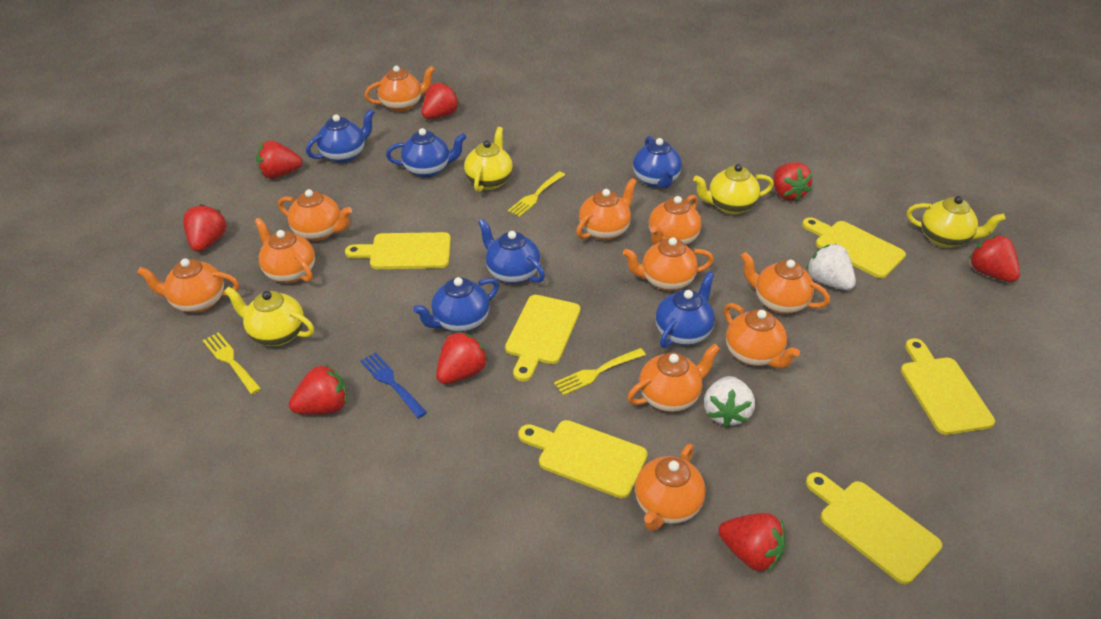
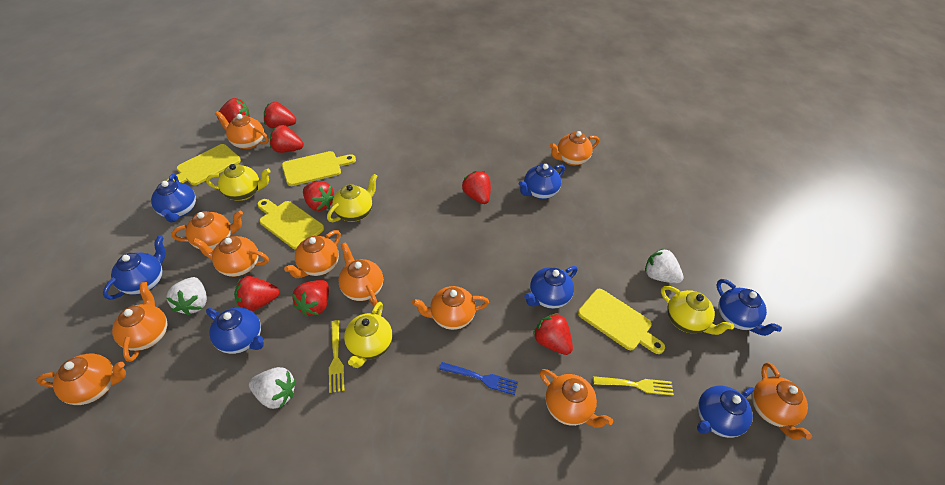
blue teapot: [306,109,374,163] [386,128,466,177] [413,277,499,332] [478,219,545,284] [633,136,682,188] [655,271,715,348] = 6 -> [103,236,166,300] [151,174,196,222] [206,307,264,354] [518,164,565,199] [524,266,578,309] [697,386,754,438] [716,279,782,336] = 7
white strawberry: [704,376,755,428] [806,244,856,290] = 2 -> [167,277,207,315] [249,367,296,409] [645,248,684,283] = 3
yellow cutting board: [345,232,451,269] [505,295,581,381] [518,420,648,498] [802,217,906,278] [806,472,942,584] [901,338,995,435] = 6 -> [166,144,241,185] [257,199,324,250] [282,151,356,186] [578,289,665,354] = 4
yellow fork: [203,332,261,394] [508,171,565,217] [554,348,646,396] = 3 -> [329,320,344,393] [593,376,674,396] = 2

